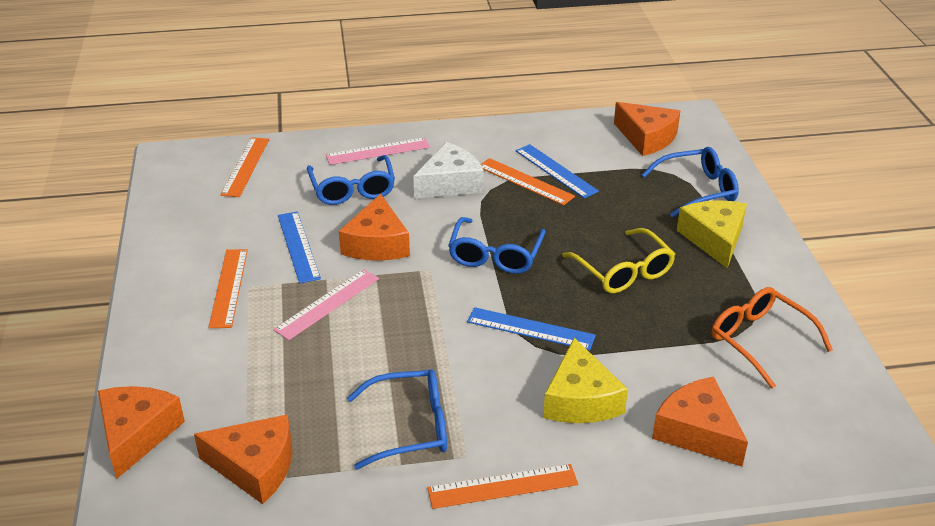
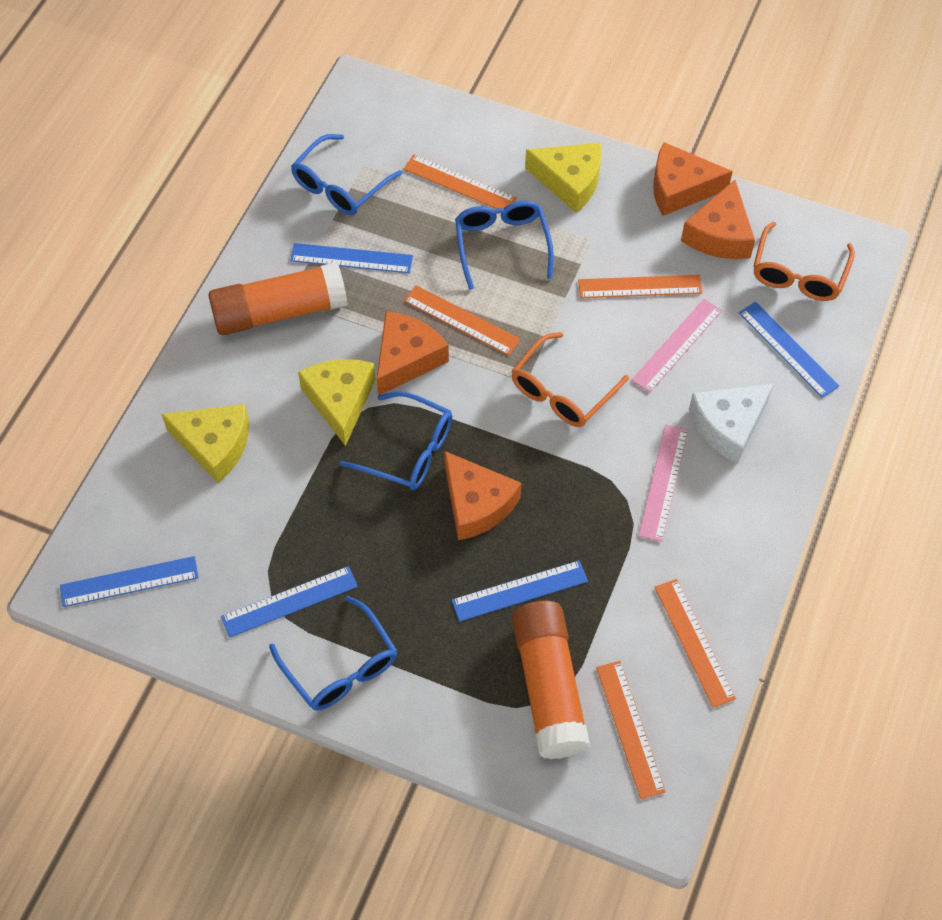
blue ruler: [278,211,321,284] [467,307,596,351] [516,144,599,198] = 3 -> [60,556,199,607] [221,566,358,638] [290,243,413,273] [452,560,588,622] [739,302,839,398] = 5
orange cheese: [98,386,185,479] [194,414,292,504] [339,194,410,261] [614,102,680,156] [652,377,748,466] = 5 -> [377,311,449,395] [444,451,522,540] [653,142,733,216] [681,180,755,259] = 4
orange glasses: [712,287,833,389] = 1 -> [511,332,629,427] [753,222,855,301] = 2
orange glue stick: none = 0 -> [208,262,348,335] [512,601,590,759] = 2
orange ruler: [209,249,248,328] [221,137,269,197] [427,464,578,509] [481,158,575,206] = 4 -> [404,154,517,209] [404,285,521,356] [578,275,702,298] [596,661,666,799] [655,579,736,708] = 5
yellow cheese: [543,338,628,423] [677,200,747,268] = 2 -> [161,404,249,483] [298,359,376,446] [525,143,602,213] = 3
yellow glasses: [562,228,675,293] = 1 -> none = 0

